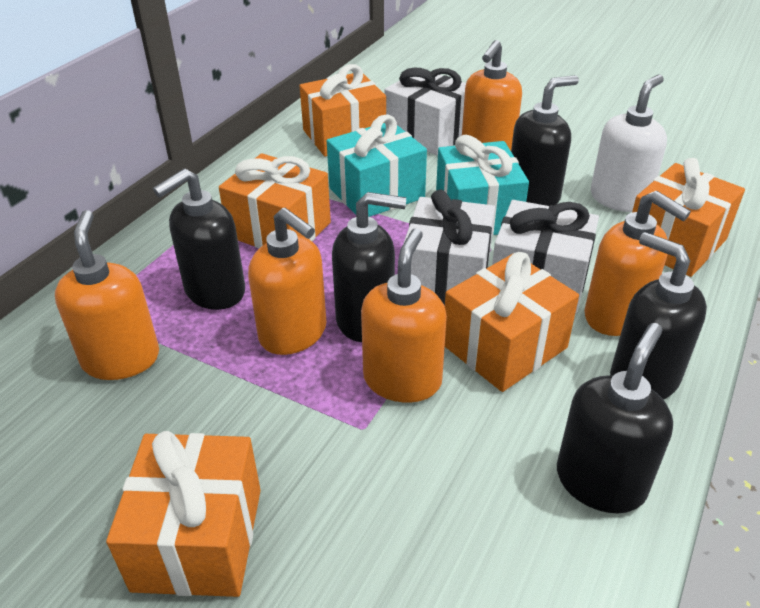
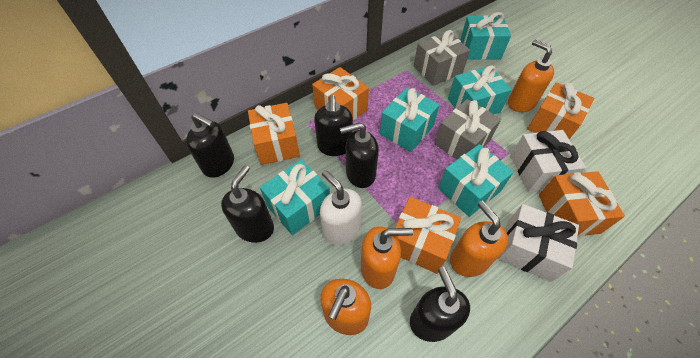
grey gift: none = 0 -> [414,30,470,86] [434,99,501,159] = 2
orange soap dispenser: [55,210,159,380] [248,208,327,355] [361,228,447,403] [462,40,522,151] [584,191,691,336] = 5 -> [320,279,371,335] [361,227,413,289] [450,201,508,277] [508,40,554,112] = 4
turquoise gift: [327,114,427,217] [436,135,529,236] = 2 -> [260,160,330,235] [380,88,440,152] [438,144,514,217] [448,65,512,114] [460,12,511,60] = 5
white gift: [385,67,466,156] [403,190,495,306] [492,200,599,313] = 3 -> [498,204,579,282] [511,130,586,192] = 2

